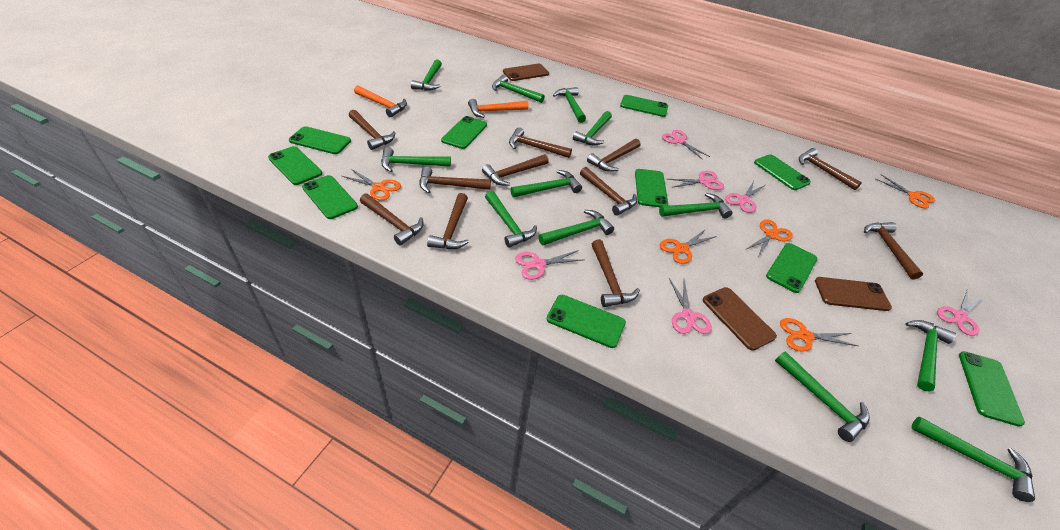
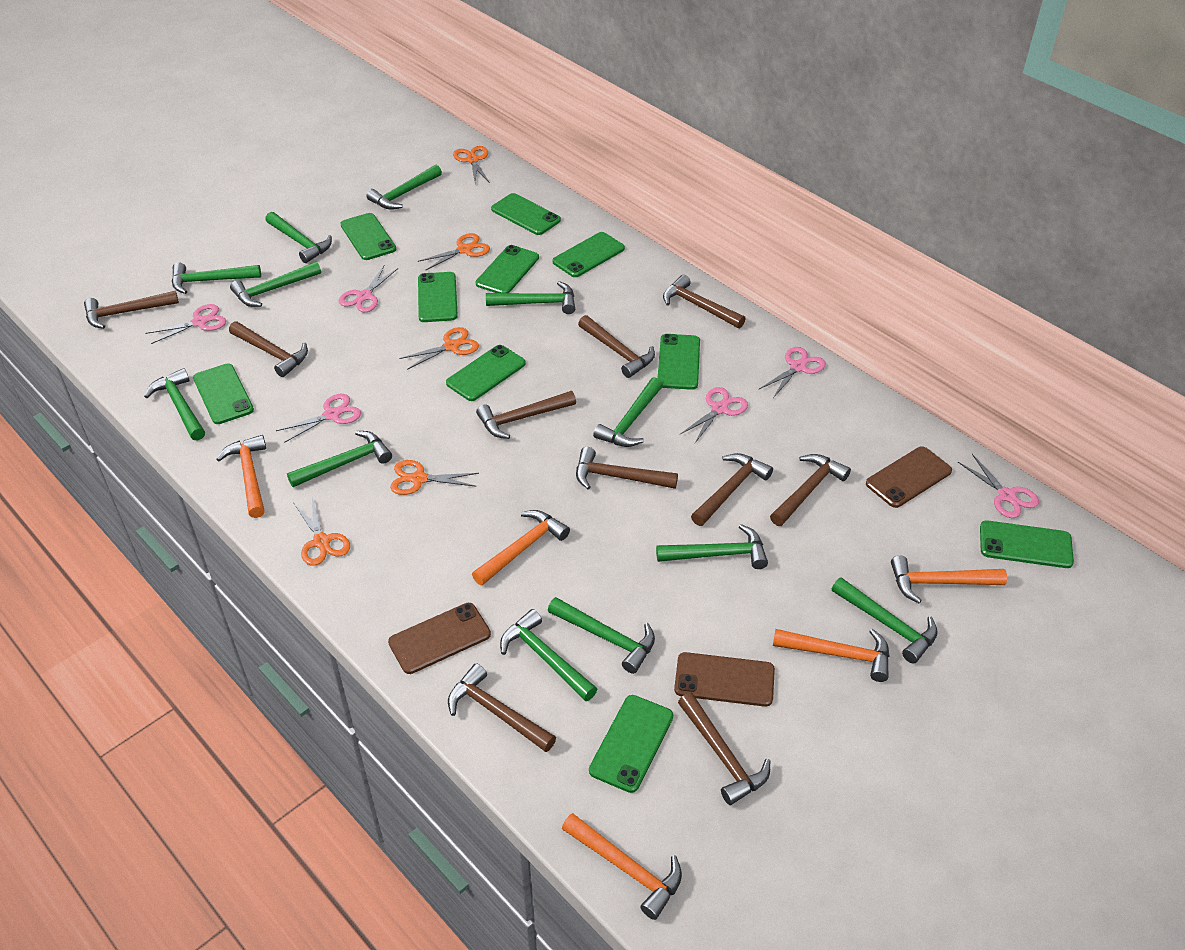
brown hammer: [349,110,396,150] [360,193,424,245] [419,167,491,193] [427,193,469,249] [482,154,549,186] [509,127,572,158] [580,167,637,216] [587,139,640,172] [592,239,640,307] [799,148,862,190] [864,222,923,279] = 11 -> [84,291,179,329] [229,321,308,377] [448,663,556,752] [476,391,576,439] [576,447,678,489] [578,315,655,378] [663,275,746,328] [678,693,770,805] [691,453,773,526] [770,454,851,526] = 10
orange hammer: [354,85,407,117] [468,99,528,118] = 2 -> [216,435,266,518] [472,510,570,585] [562,813,682,920] [773,629,890,682] [891,556,1007,603] = 5

